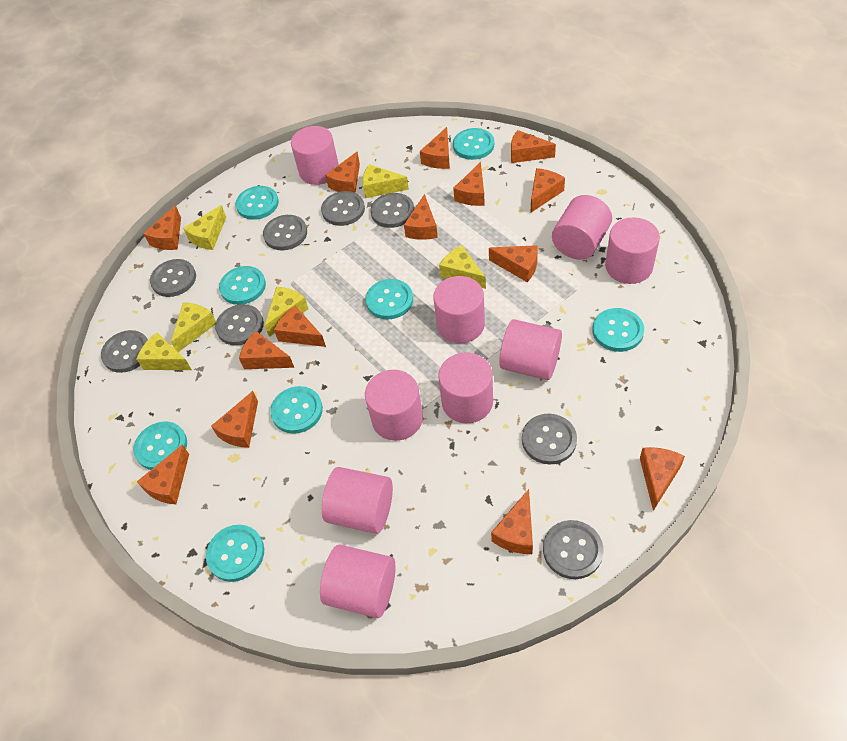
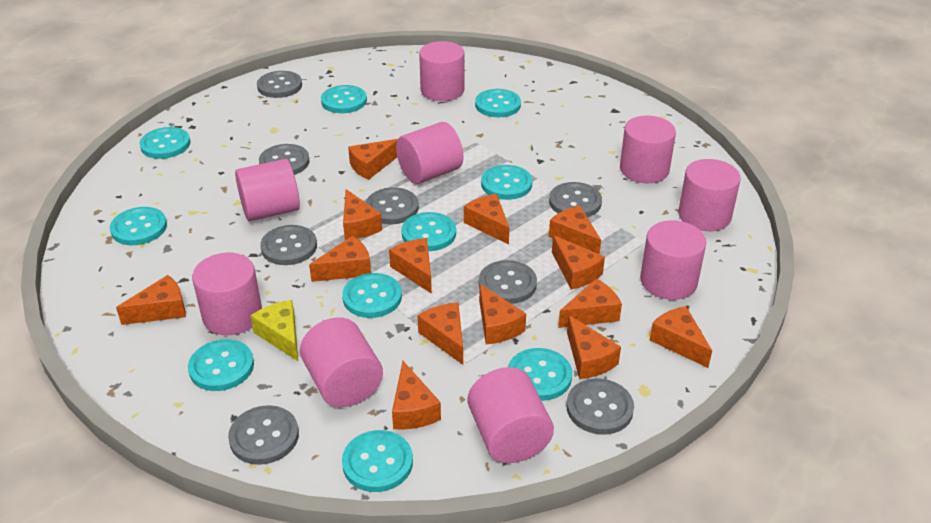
turquoise button: [133,421,187,470] [206,525,264,582] [219,266,266,305] [236,186,279,220] [270,386,323,434] [366,279,413,319] [453,128,494,160] [592,308,644,352] = 8 -> [110,207,167,245] [139,127,190,159] [188,339,254,391] [321,85,367,113] [342,273,402,318] [342,430,413,492] [401,212,456,251] [475,89,521,117] [481,165,532,200] [508,348,572,401] = 10
yellow cheese: [137,332,192,370] [171,302,216,352] [183,205,226,250] [265,287,308,337] [362,164,409,198] [439,245,486,289] = 6 -> [250,300,298,361] = 1

